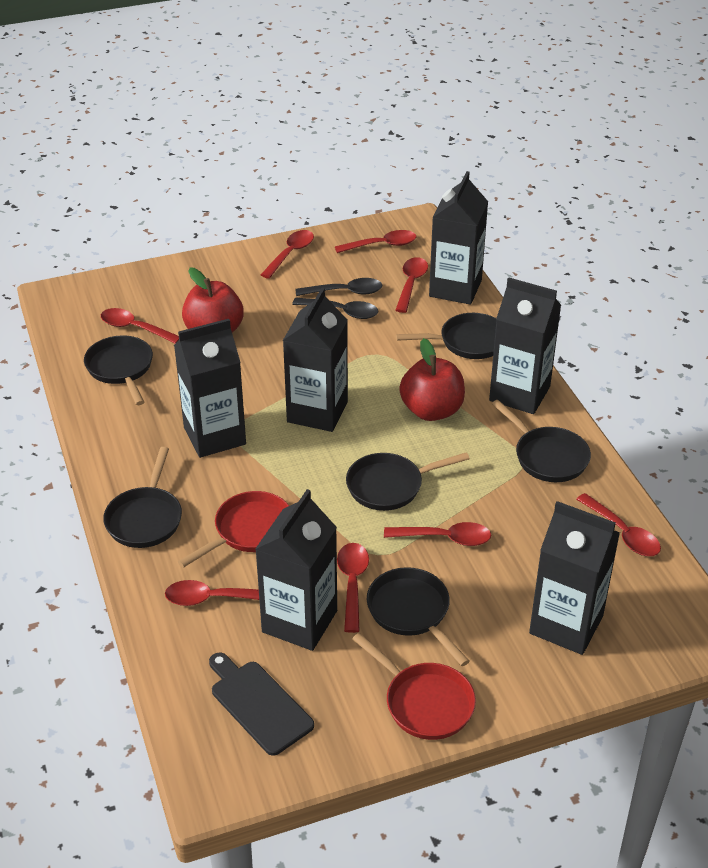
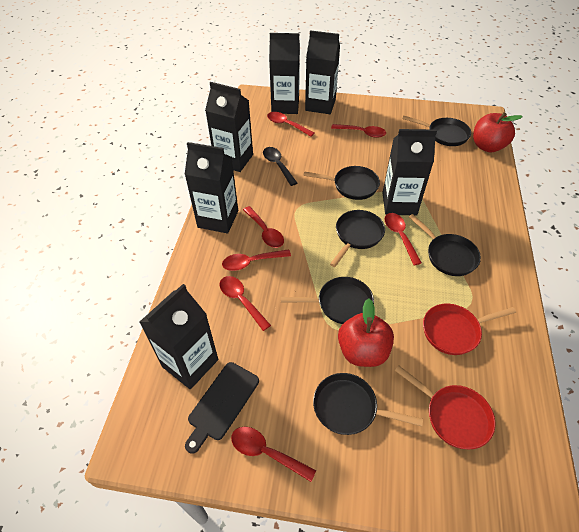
black spoon: [292,297,379,319] [296,278,382,296] = 2 -> [263,147,297,186] = 1
red spoon: [101,308,179,344] [165,580,259,606] [261,230,314,279] [335,230,416,253] [337,543,369,633] [384,522,491,546] [395,257,428,313] [576,493,661,556] = 8 -> [220,276,271,331] [222,249,291,271] [231,427,316,482] [243,206,284,248] [267,112,314,137] [331,124,386,138] [385,213,422,265] = 7

